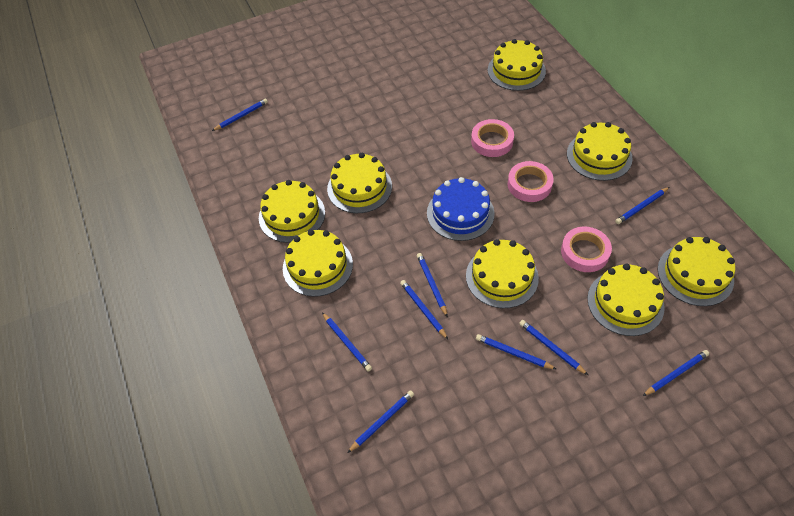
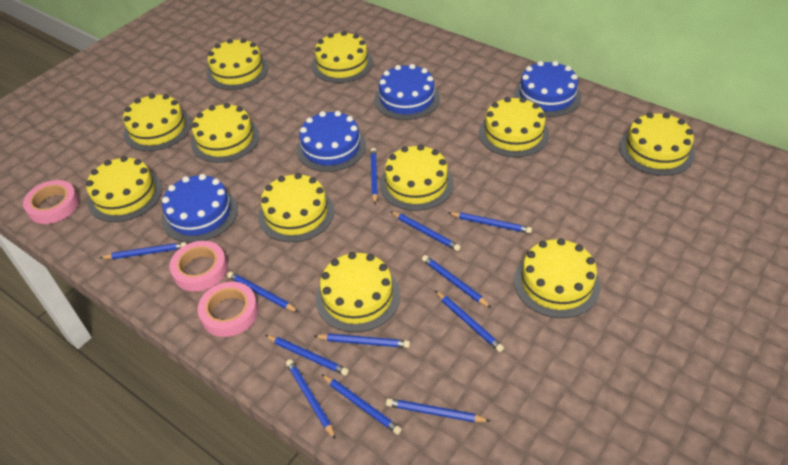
blue cake: [427,177,495,241] = 1 -> [162,174,238,243] [296,111,366,172] [374,64,440,120] [514,61,581,117] = 4
blue pencil: [212,99,268,131] [322,312,372,372] [347,390,414,453] [400,280,448,339] [417,253,448,317] [476,334,556,369] [519,320,588,375] [615,187,669,224] [643,350,709,396] = 9 -> [100,242,187,259] [227,272,299,312] [265,335,349,376] [286,359,336,440] [314,333,410,348] [321,374,402,435] [370,148,378,204] [386,398,490,422] [390,211,461,251] [422,255,491,308] [435,291,504,352] [449,212,532,234] = 12
yellow cake: [259,180,325,243] [283,230,353,297] [327,153,392,213] [466,239,539,308] [488,39,546,91] [567,122,633,181] [587,264,665,336] [658,237,735,306] = 8 -> [86,156,162,222] [123,93,191,151] [191,103,260,163] [207,38,269,90] [258,173,334,242] [312,31,373,83] [316,252,400,332] [380,144,454,211] [479,97,549,157] [514,238,600,318] [619,112,695,176] = 11

